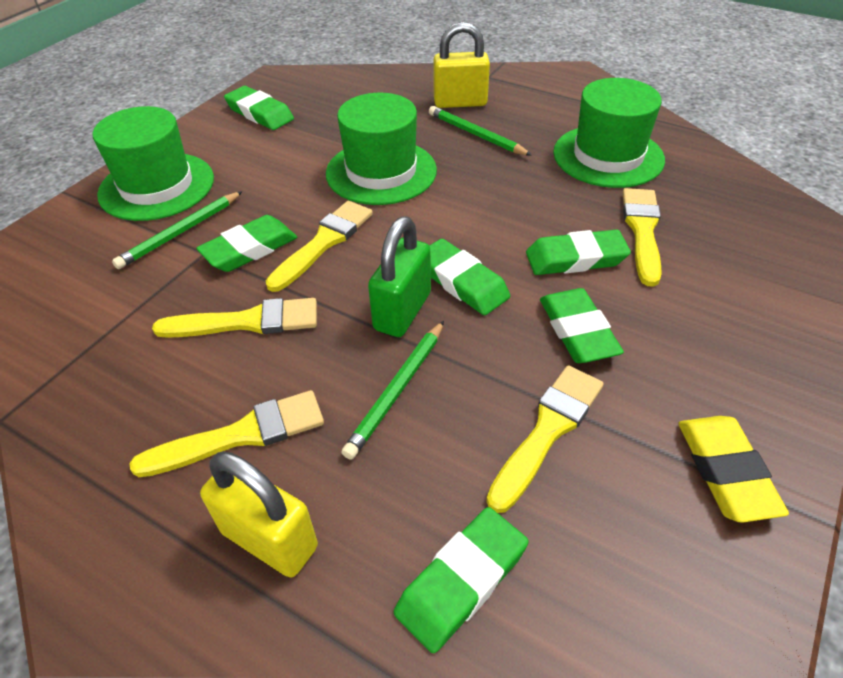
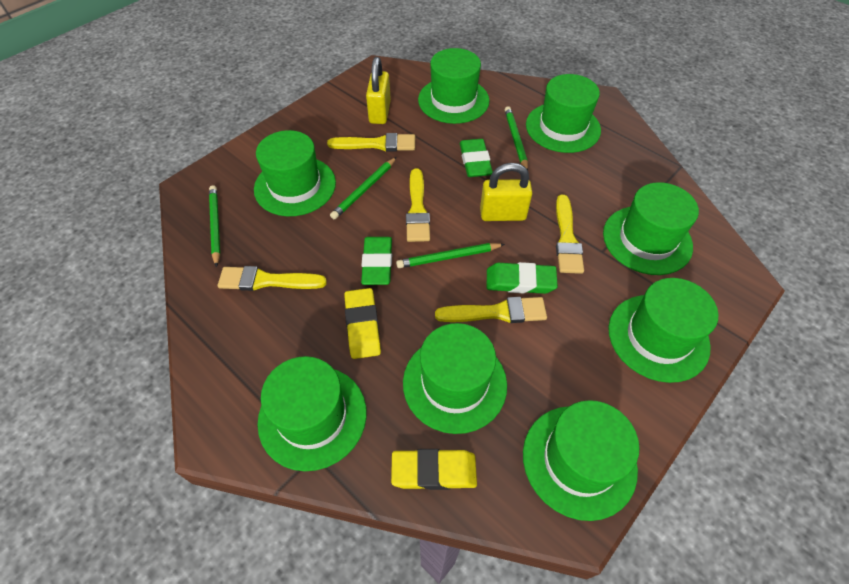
green eraser: [196,215,297,272] [224,86,294,130] [394,507,529,653] [429,239,510,315] [526,229,631,275] [540,288,624,363] = 6 -> [361,237,392,285] [460,139,493,177] [487,262,558,294] = 3
green hat: [93,106,214,221] [326,93,437,205] [553,78,665,188] = 3 -> [254,130,336,216] [257,356,367,471] [403,323,507,434] [418,48,490,124] [523,400,639,521] [526,74,601,153] [603,182,699,275] [608,278,718,383] = 8
green padlock: [368,216,431,337] = 1 -> none = 0
green pencil: [112,191,243,269] [341,321,444,460] [429,106,532,156] = 3 -> [209,185,220,268] [330,157,397,219] [396,243,505,268] [505,106,528,170] = 4
yellow eraser: [678,416,789,523] = 1 -> [344,288,381,359] [391,449,477,490] = 2

